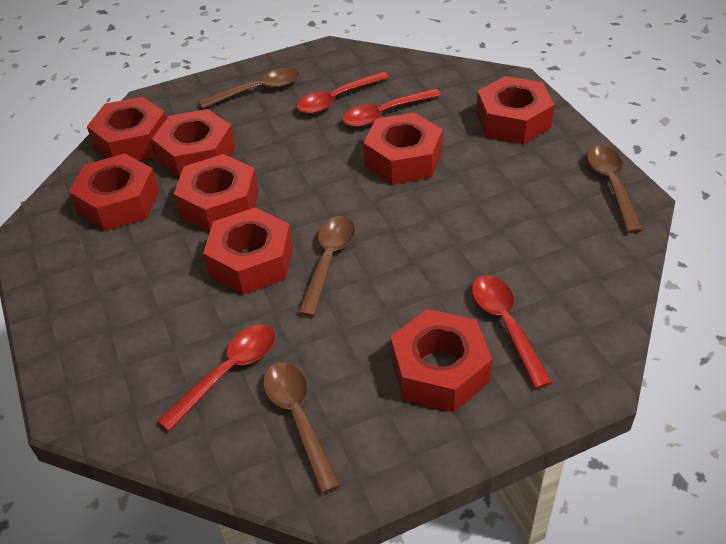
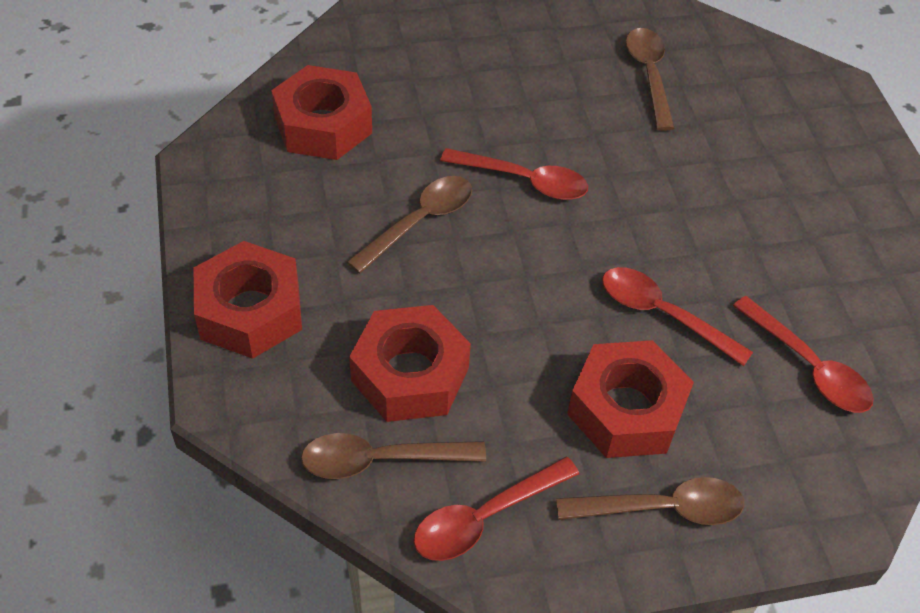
red nut: [69,154,159,231] [87,97,167,161] [152,109,235,178] [174,154,259,232] [203,208,293,295] [363,112,443,184] [390,309,492,412] [476,76,554,144] = 8 -> [194,241,302,359] [271,65,372,160] [349,305,471,422] [567,340,694,458] = 4

